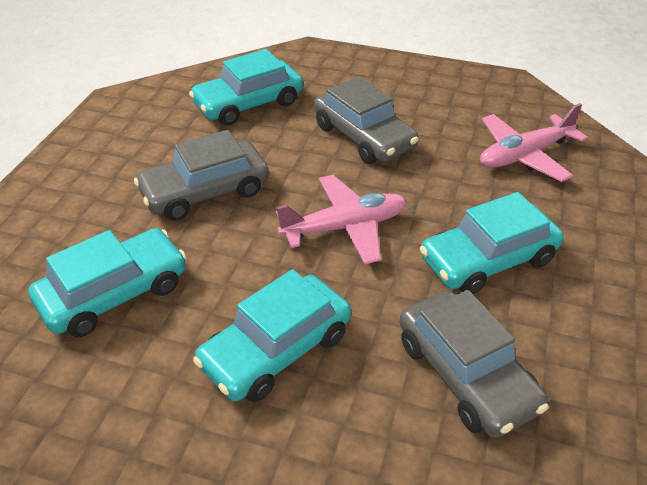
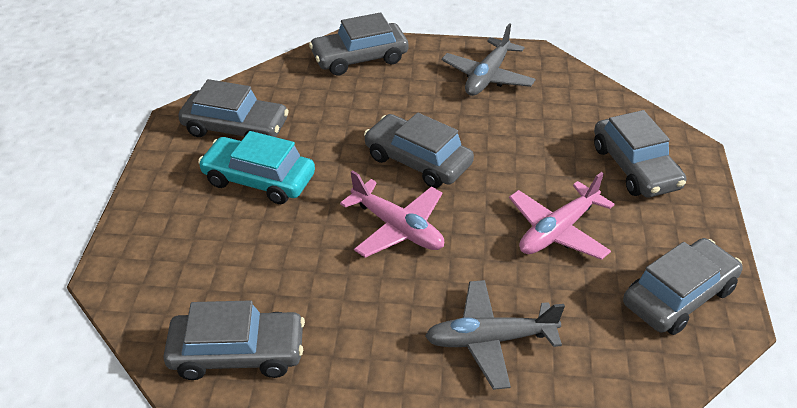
grey car: [134,130,269,221] [314,76,418,164] [400,290,549,438] = 3 -> [163,300,305,380] [178,79,289,137] [309,12,408,76] [364,113,474,188] [594,110,686,197] [623,238,743,335] = 6
grey plane: none = 0 -> [425,280,565,390] [441,23,536,96] = 2
turquoise car: [28,228,187,337] [189,49,303,126] [193,269,351,402] [420,192,564,294] = 4 -> [198,131,315,204] = 1

